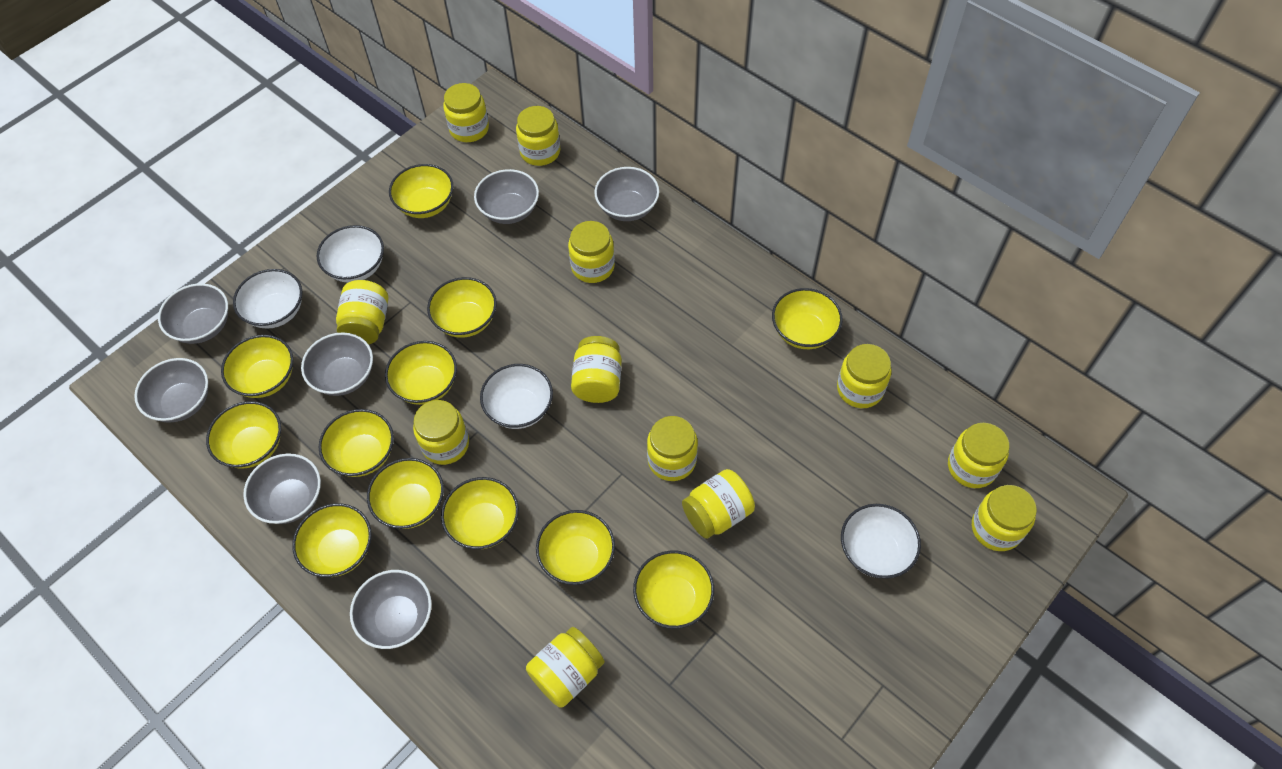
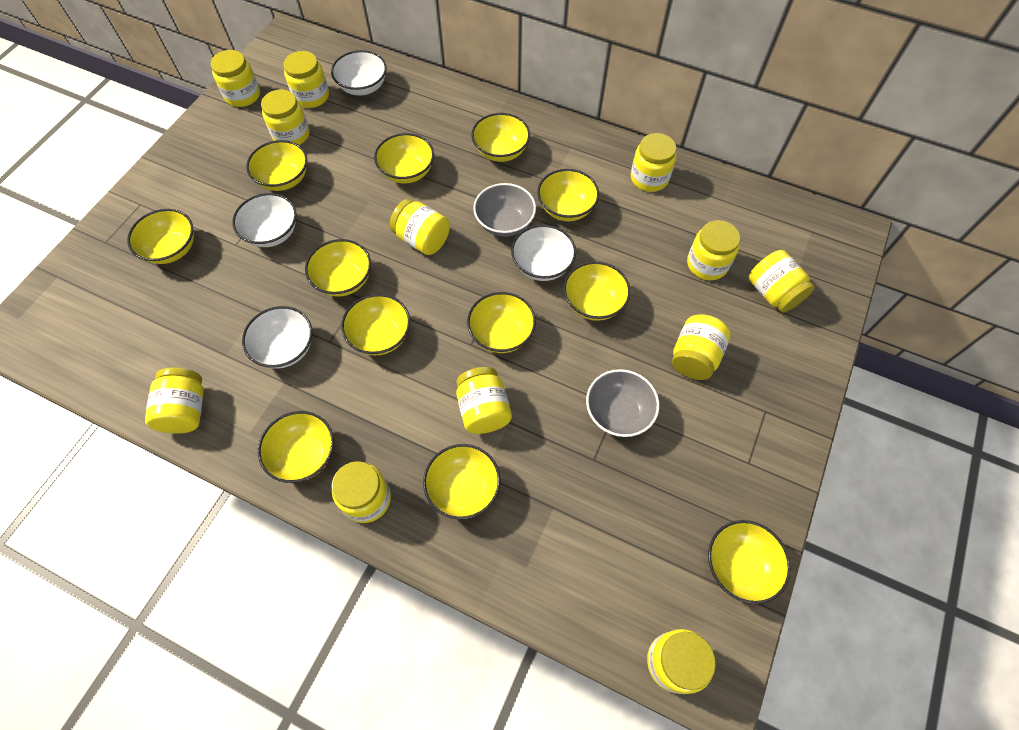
grey bowl: [134,358,208,423] [158,283,228,344] [243,453,321,524] [301,332,373,396] [350,570,432,649] [474,169,539,224] [594,167,659,221] = 7 -> [473,183,536,237] [586,369,659,437] = 2

